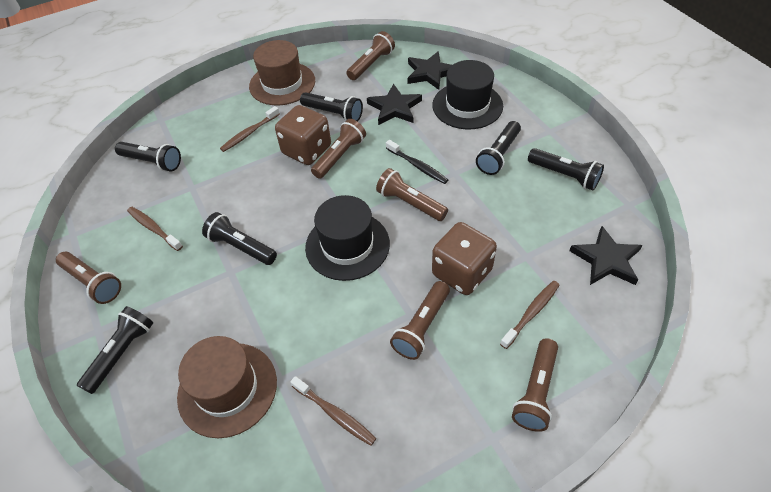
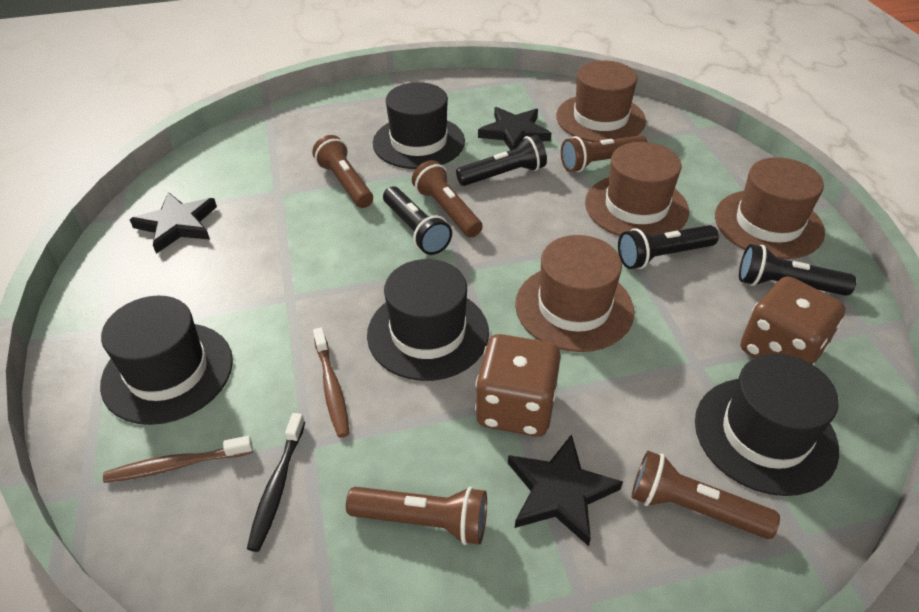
black flashlight: [77,306,153,394] [115,142,181,171] [202,212,277,265] [300,92,363,122] [476,121,521,175] [528,148,604,190] = 6 -> [383,186,452,255] [456,135,547,186] [618,225,719,269] [739,244,856,296] = 4
black hat: [305,195,390,281] [432,60,503,129] = 2 -> [100,296,233,425] [367,259,489,381] [373,82,465,169] [695,354,839,496] = 4
brown flashlight: [56,252,121,304] [311,119,366,179] [346,31,395,80] [376,168,448,221] [390,281,450,360] [512,338,558,432] = 6 -> [312,135,373,208] [346,487,487,545] [412,160,482,237] [561,135,647,172] [631,451,780,539] = 5
brown hat: [177,336,277,438] [249,40,315,105] = 2 -> [515,235,634,352] [556,60,646,142] [585,142,689,236] [715,157,825,259] = 4
brown toothbrush: [127,207,183,251] [220,106,280,152] [290,376,376,446] [500,281,559,349] = 4 -> [103,436,253,483] [313,327,350,438] = 2

